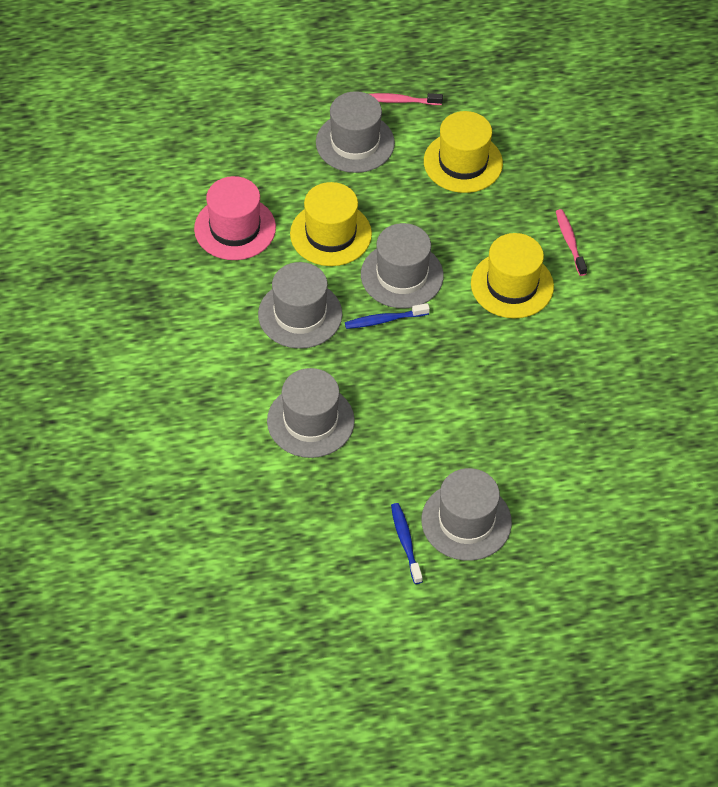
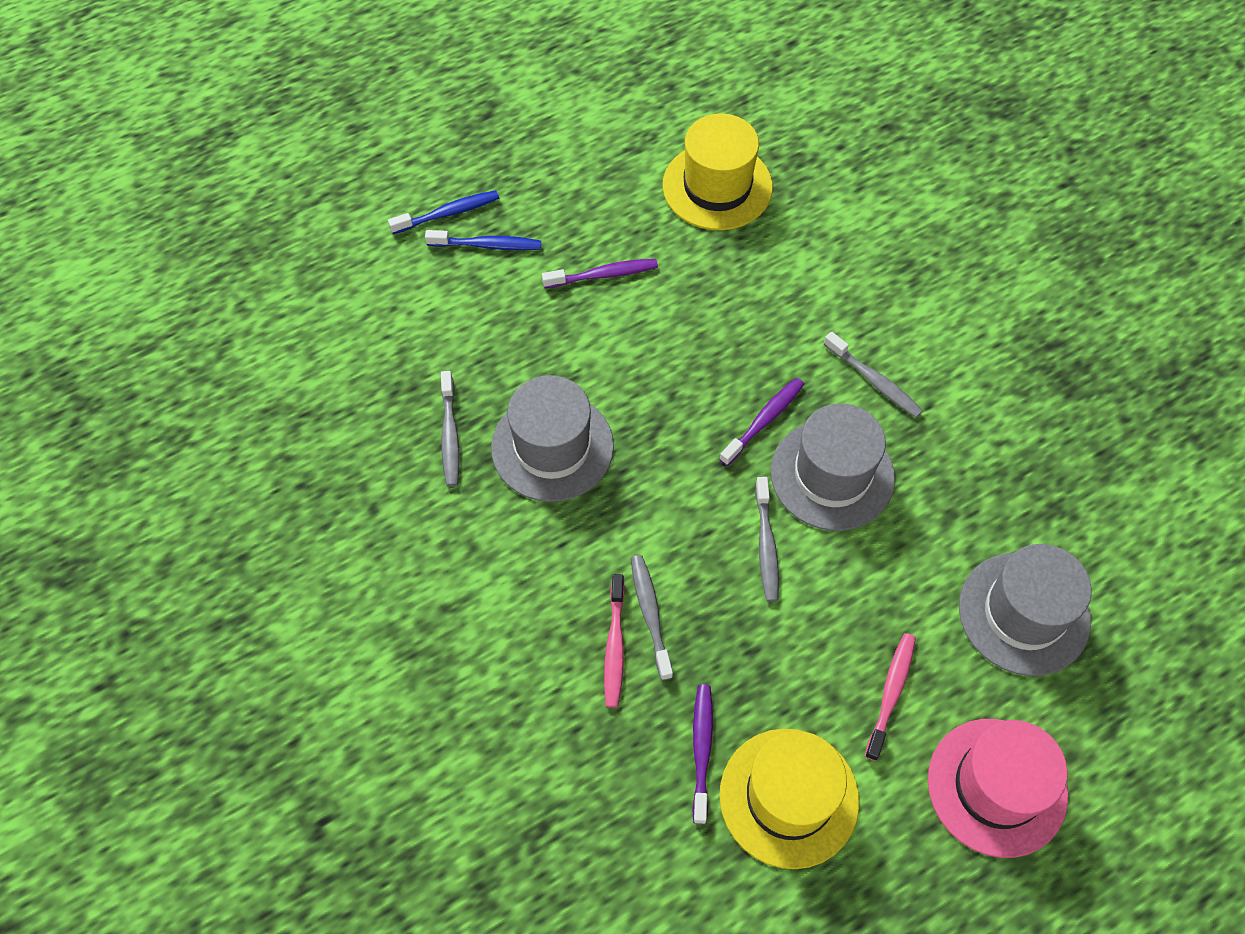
grey hat: [258,262,342,349] [267,368,355,458] [316,91,395,173] [361,223,444,308] [421,468,512,561] = 5 -> [491,375,614,502] [771,403,895,531] [959,544,1092,676] = 3
grey toothbrush: none = 0 -> [441,371,460,487] [631,555,673,680] [755,477,779,602] [824,332,923,418] = 4
purple toothbrush: none = 0 -> [542,259,658,288] [692,684,713,824] [719,378,804,466] = 3
yellow hat: [290,182,372,266] [424,111,503,193] [471,233,554,318] = 3 -> [663,113,773,230] [720,729,859,869] = 2

